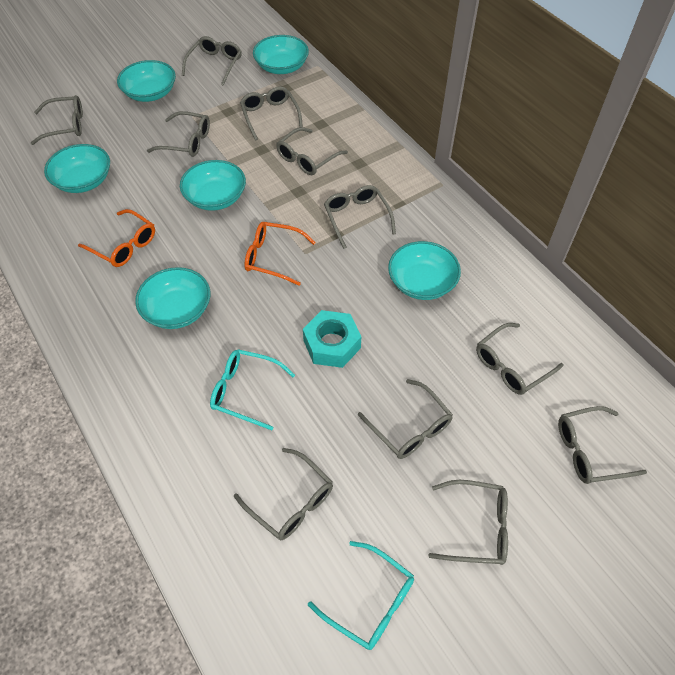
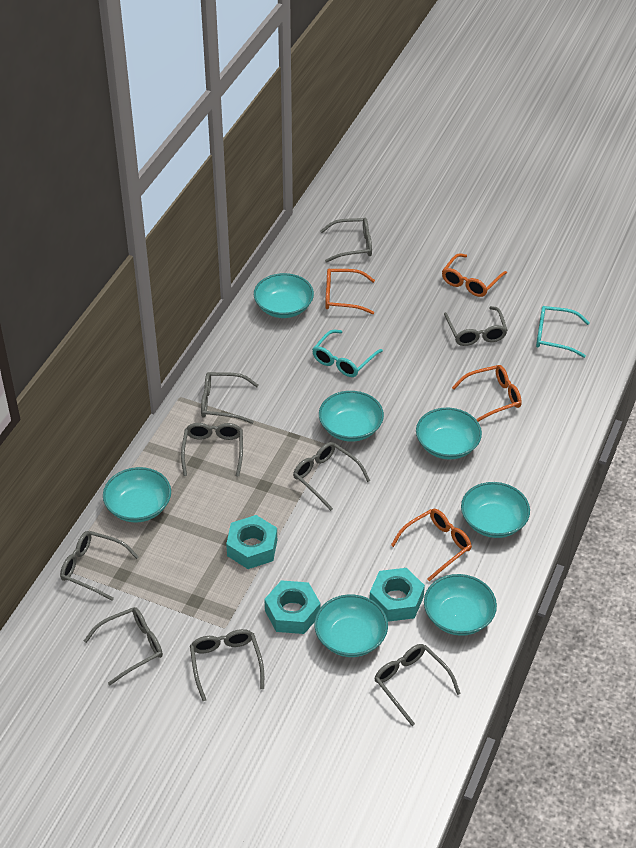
grey glasses: [31,95,83,145] [147,111,210,157] [182,36,242,86] [234,448,333,540] [240,86,303,140] [276,127,348,175] [324,185,396,249] [358,379,453,459] [428,480,508,565] [476,323,564,395] [558,406,647,484] = 11 -> [60,531,139,601] [84,607,163,685] [181,423,243,477] [190,629,264,701] [201,372,258,424] [293,442,370,511] [320,218,372,263] [374,644,461,726] [444,306,507,346] = 9
orange glasses: [78,209,155,267] [244,222,316,286] = 2 -> [325,269,375,314] [391,509,472,581] [442,253,507,297] [452,365,522,422] = 4
turquoise bowl: [44,144,110,193] [117,60,176,102] [135,267,210,329] [180,160,246,211] [253,35,309,74] [388,241,461,300] = 6 -> [103,467,171,522] [254,273,314,318] [314,595,388,657] [319,391,384,442] [416,408,482,459] [424,574,497,636] [461,482,530,538] = 7
turquoise nut: [303,310,361,368] = 1 -> [226,515,277,569] [264,580,321,634] [369,568,425,622] = 3

